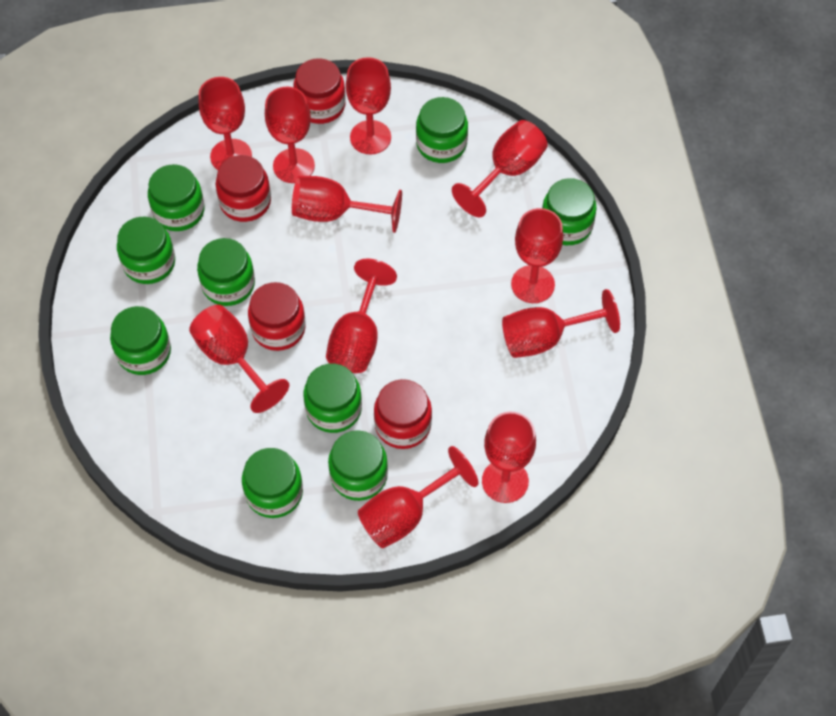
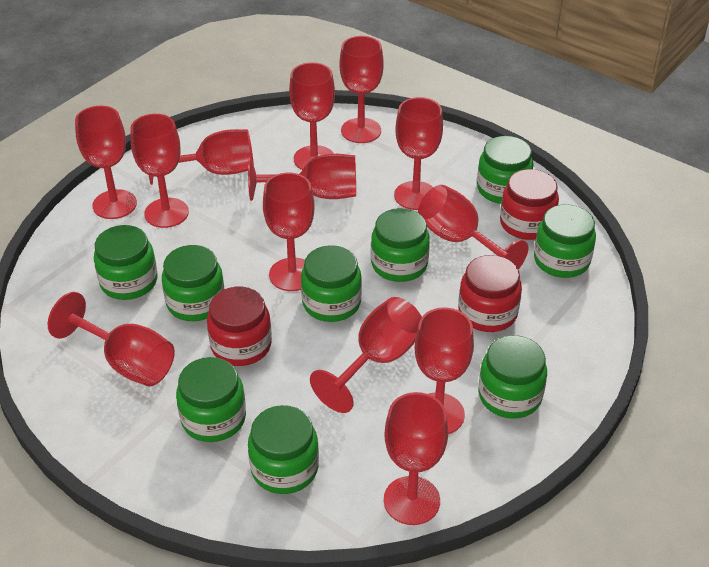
red goblet: [189,305,289,413] [199,77,252,170] [265,87,315,183] [292,176,402,233] [326,259,397,373] [346,57,391,155] [358,446,479,548] [452,120,548,218] [482,412,536,503] [502,289,620,358] [511,208,563,303] = 11 -> [48,292,175,387] [75,106,137,219] [130,114,189,228] [149,129,254,185] [248,154,356,201] [263,173,314,291] [289,62,335,170] [310,297,422,413] [339,36,384,143] [384,392,448,525] [394,97,443,210] [415,307,474,434] [418,185,528,270] = 13
red jar: [216,155,271,222] [248,282,306,351] [293,58,346,124] [374,379,432,449] = 4 -> [207,287,272,366] [458,255,522,332] [500,169,559,240] = 3

